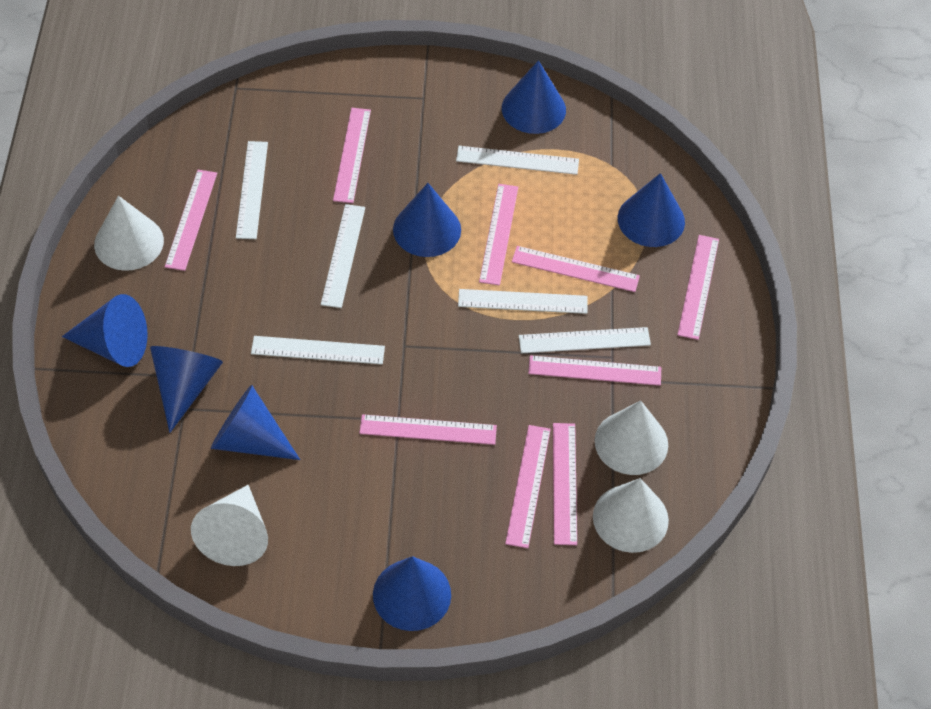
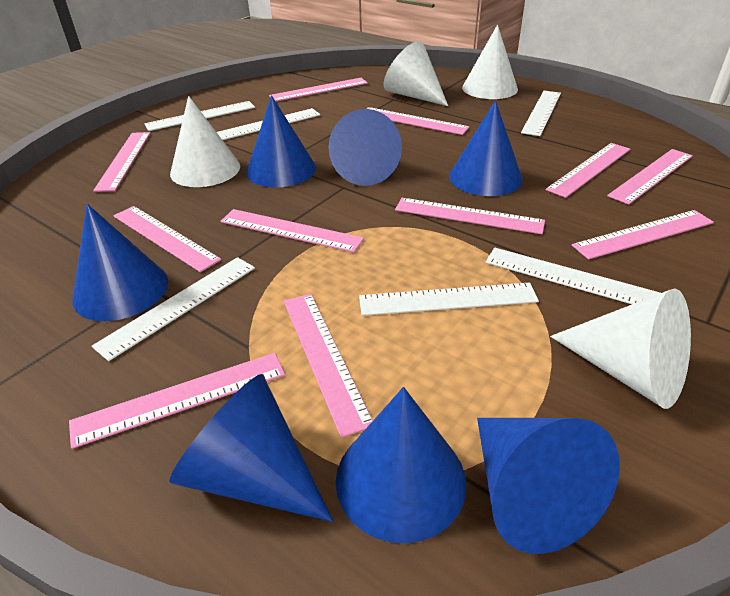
pink ruler: [165,170,217,271] [333,108,371,203] [359,414,497,445] [479,184,518,286] [505,425,551,548] [512,246,640,292] [528,355,661,386] [553,423,577,545] [677,235,719,340] = 9 -> [69,353,285,449] [93,132,151,192] [113,206,221,272] [220,209,364,253] [269,78,368,102] [284,294,373,438] [366,107,469,135] [395,198,545,234] [546,143,630,198] [572,210,714,260] [607,149,693,205] = 11

